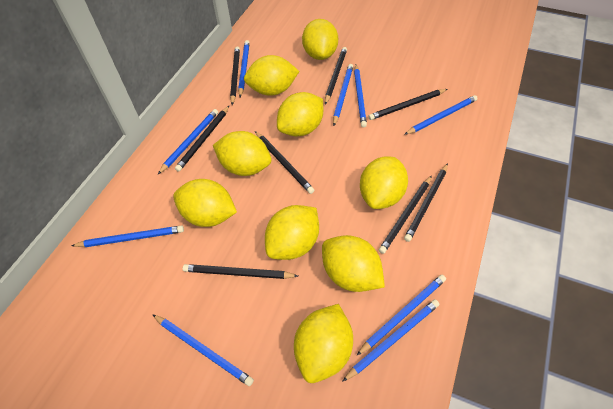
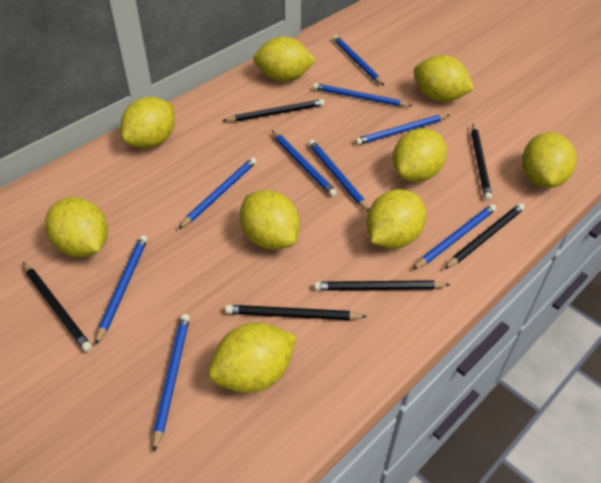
black pencil: [175,106,229,172] [183,264,298,279] [230,46,240,105] [255,131,314,194] [325,47,347,105] [368,89,447,120] [379,175,432,254] [404,163,448,242] = 8 -> [23,262,92,352] [222,99,325,122] [225,305,367,320] [314,280,450,291] [444,203,525,269] [471,124,492,201] = 6

